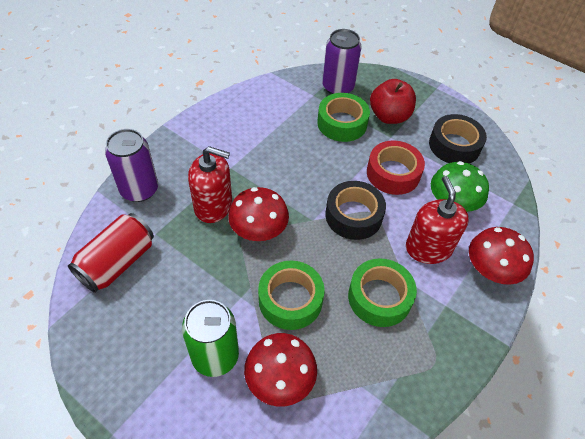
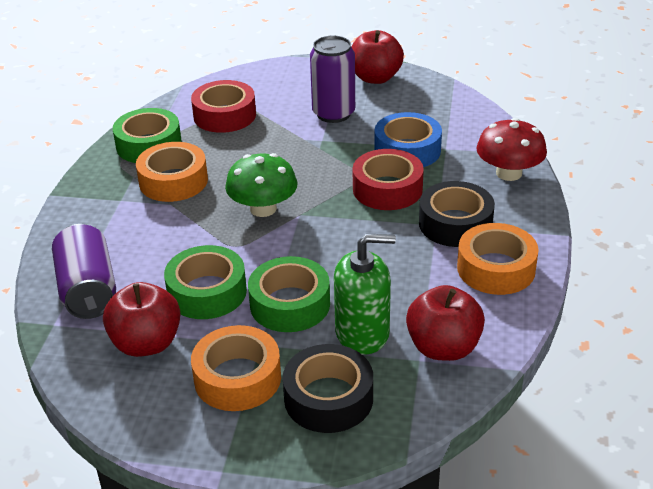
blue tape: none = 0 -> [374,112,442,167] = 1
green can: [182,300,239,377] = 1 -> none = 0
green soap dispenser: none = 0 -> [334,234,396,354] = 1
orange tape: none = 0 -> [136,142,208,202] [191,325,281,411] [457,223,539,295] = 3
red apple: [370,79,416,124] = 1 -> [103,282,181,357] [351,30,404,84] [406,285,485,361] = 3
red can: [68,213,154,293] = 1 -> none = 0
red mushroom: [228,187,289,241] [244,333,317,407] [469,227,534,285] = 3 -> [477,118,547,181] = 1
red soap dispenser: [188,146,232,223] [406,176,469,264] = 2 -> none = 0
red tape: [367,140,425,195] = 1 -> [191,80,256,133] [353,149,424,210] = 2

